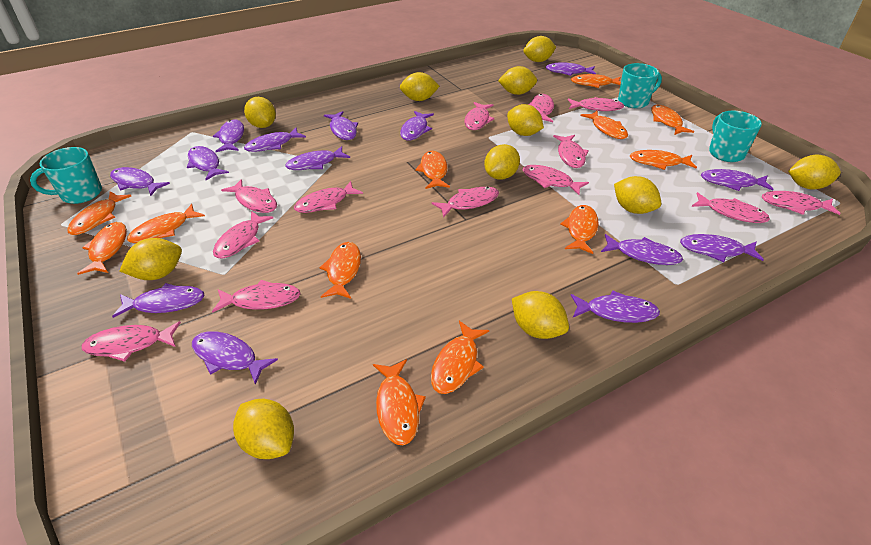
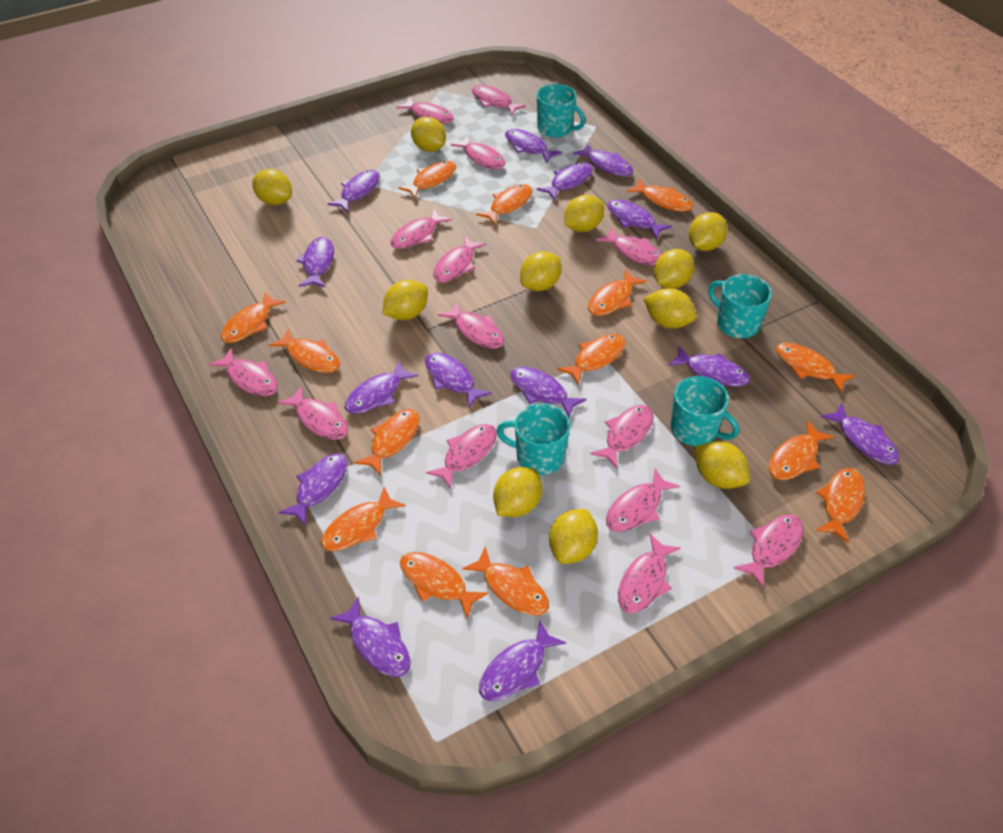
orange fish: [67,191,131,235] [77,222,127,275] [127,204,205,243] [319,242,361,299] [373,359,426,446] [415,151,450,189] [431,321,489,394] [560,205,598,254] [571,74,621,88] [580,111,628,139] [630,150,697,170] [651,105,694,135] = 12 -> [221,292,286,343] [269,328,340,373] [321,486,405,551] [354,409,420,476] [398,161,456,199] [400,552,488,619] [462,547,549,616] [476,184,533,225] [557,334,625,385] [588,269,647,316] [626,179,693,212] [769,420,834,480] [776,343,855,393] [815,468,865,543] = 14
pink fish: [81,321,181,362] [212,280,301,313] [213,211,274,258] [221,179,277,213] [294,181,363,213] [432,187,499,218] [464,102,495,130] [523,165,589,195] [528,94,554,122] [553,135,589,168] [568,97,624,111] [692,192,770,223] [762,191,841,215] = 13 -> [209,348,278,396] [278,386,348,440] [391,209,452,249] [396,97,454,124] [426,424,497,489] [433,236,486,283] [438,302,504,348] [451,135,505,169] [472,85,526,115] [590,405,654,468] [596,227,662,266] [606,469,680,532] [618,534,681,614] [734,515,803,588] = 14
turquoise mug: [30,147,102,204] [618,63,662,108] [709,111,762,162] = 3 -> [497,403,570,475] [537,84,586,138] [670,376,739,446] [709,274,772,338] = 4

